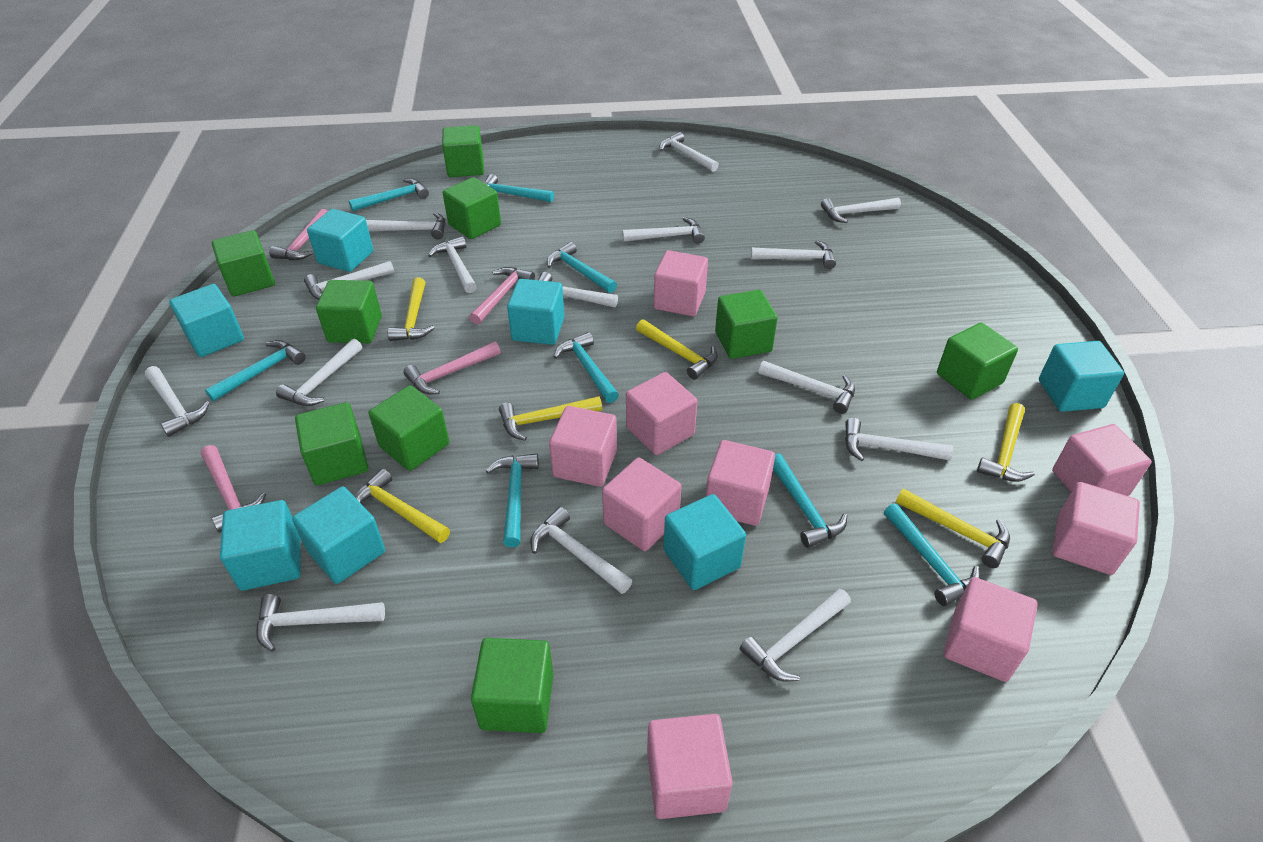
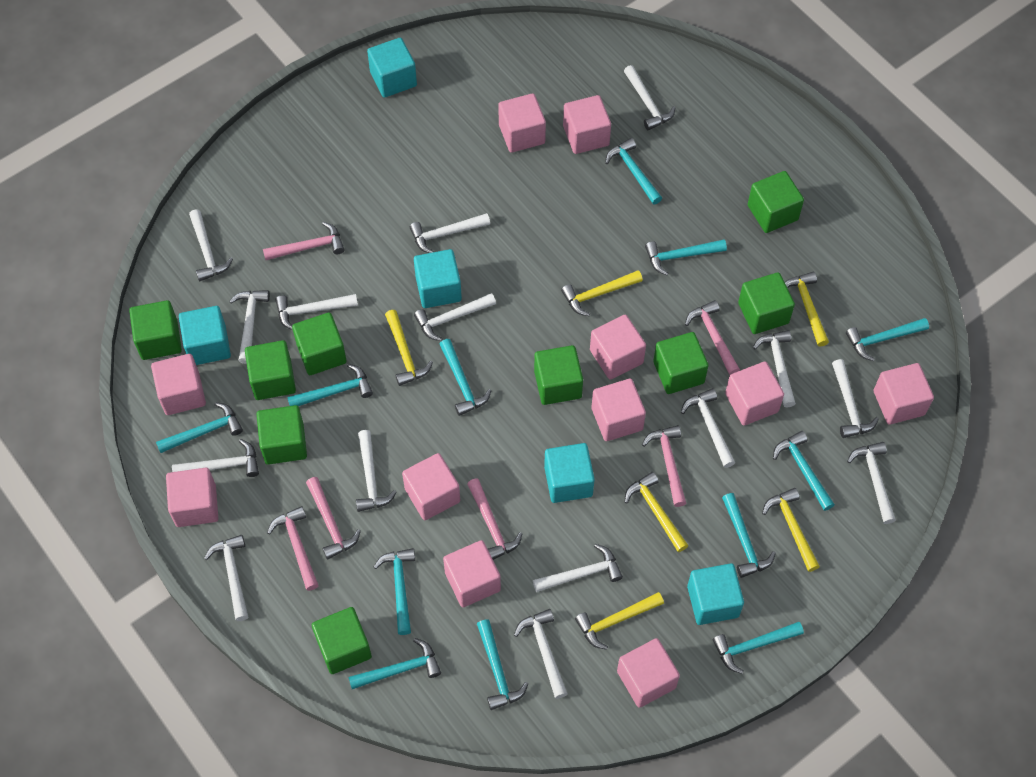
pink cube: [549,406,617,487] [602,458,682,551] [626,372,697,455] [647,714,733,819] [654,250,708,316] [706,440,775,526] [944,577,1038,682] [1052,424,1152,496] [1052,482,1140,575] = 9 -> [151,354,206,415] [166,468,218,527] [402,453,460,520] [443,540,501,607] [498,93,546,153] [563,95,611,154] [590,315,646,380] [591,378,646,441] [617,638,680,708] [725,361,784,426] [874,363,934,425] = 11
pink hammer: [201,445,266,532] [269,209,328,260] [404,341,501,394] [469,267,535,325] = 4 -> [263,222,345,260] [267,506,319,591] [306,477,361,559] [467,478,522,560] [642,425,686,507] [685,300,740,375] = 6
turquoise cube: [169,284,244,357] [220,500,301,591] [292,486,385,584] [307,209,374,272] [507,279,565,345] [663,494,746,590] [1039,341,1124,412] = 7 -> [179,306,231,365] [367,38,417,98] [414,249,462,308] [544,443,595,503] [687,563,744,625] = 5
turquoise hammer: [205,340,306,402] [349,178,429,211] [484,174,554,202] [486,453,539,547] [547,242,617,293] [554,332,619,403] [773,453,847,548] [884,503,980,606] = 8 -> [156,402,243,453] [287,364,373,406] [348,638,441,689] [374,548,415,635] [440,339,491,416] [477,619,528,710] [605,138,662,205] [645,239,727,275] [712,622,804,674] [722,493,776,578] [773,431,835,511] [846,318,929,361] = 12

